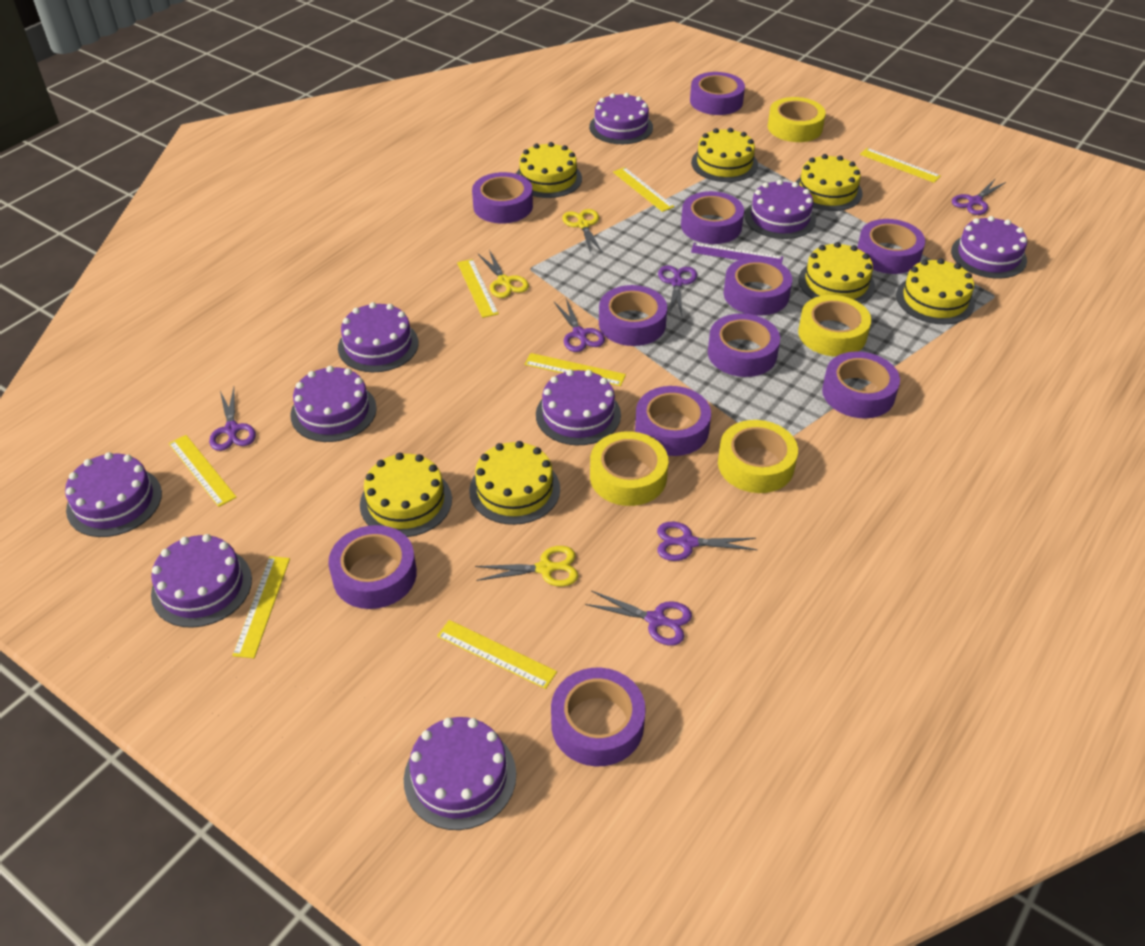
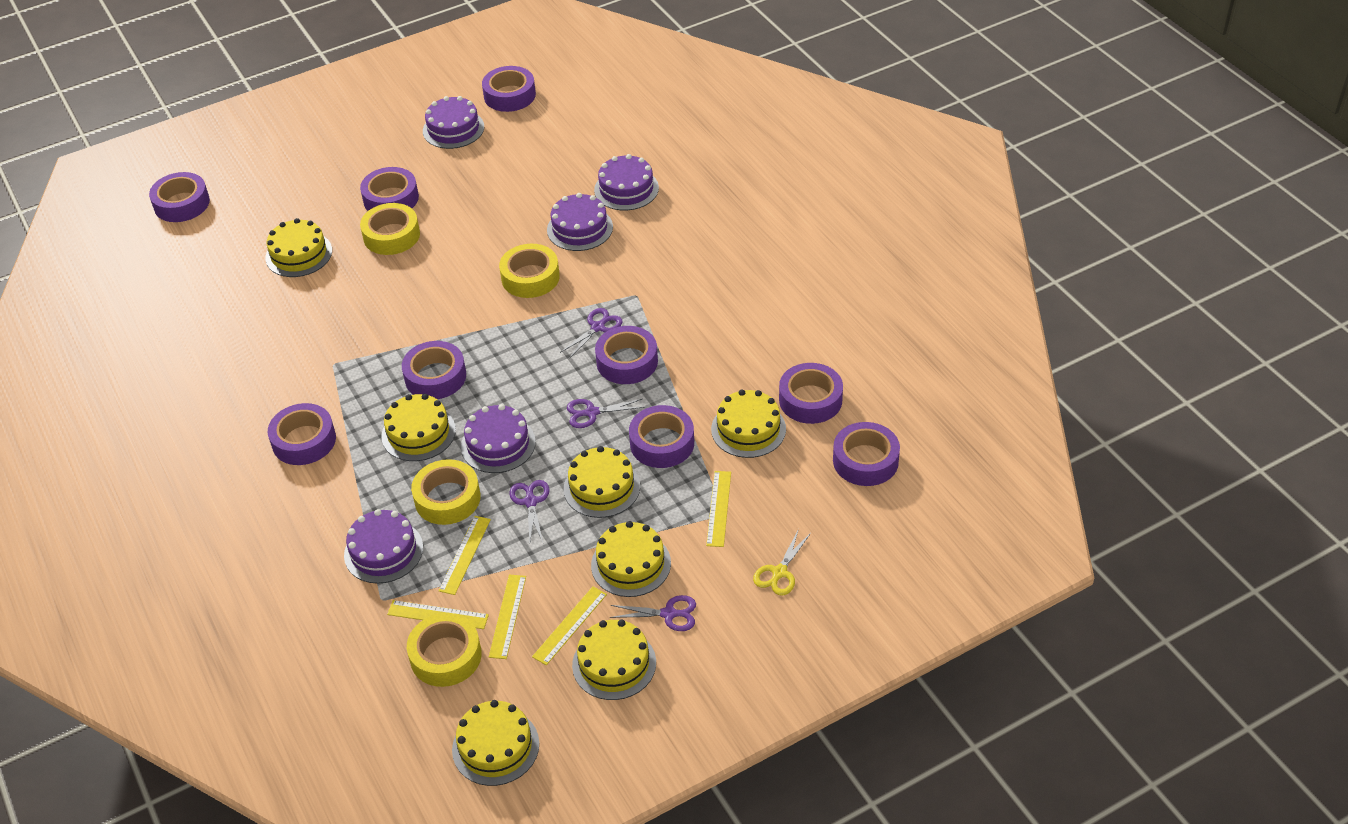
purple cake: [65,452,162,537] [151,534,252,628] [290,366,377,442] [338,302,418,372] [404,717,516,830] [536,369,621,445] [589,93,653,144] [745,180,816,239] [951,216,1027,278] = 9 -> [344,509,423,584] [423,96,484,149] [461,404,536,473] [547,193,613,251] [594,154,659,210] = 5
purple ruler: [691,243,783,264] = 1 -> none = 0
purple scissors: [209,387,256,451] [554,298,605,352] [585,591,692,646] [657,522,758,561] [658,265,697,315] [952,179,1006,215] = 6 -> [509,480,550,543] [560,308,622,359] [567,399,645,428] [610,595,696,631] = 4
purple tape: [328,525,417,609] [472,172,533,224] [551,667,646,766] [599,285,667,346] [635,386,711,456] [681,191,744,244] [690,72,745,115] [708,313,780,377] [724,257,792,316] [822,352,900,418] [857,219,925,274] = 11 -> [149,172,210,222] [268,403,336,465] [360,167,419,211] [402,341,466,399] [482,66,536,112] [595,326,658,384] [629,405,694,468] [779,363,843,424] [833,422,900,486] = 9
yellow ruler: [169,435,237,507] [232,556,290,658] [437,620,557,689] [457,259,499,318] [525,353,626,386] [613,167,674,212] [860,148,941,183] = 7 -> [387,600,489,629] [439,516,491,595] [489,574,526,659] [532,586,607,665] [706,471,731,547] = 5
yellow scissors: [475,546,578,587] [478,250,529,298] [562,209,603,254] = 3 -> [753,529,811,595] = 1

